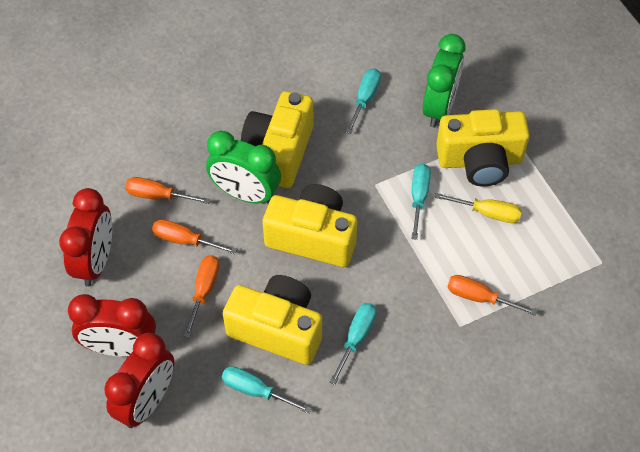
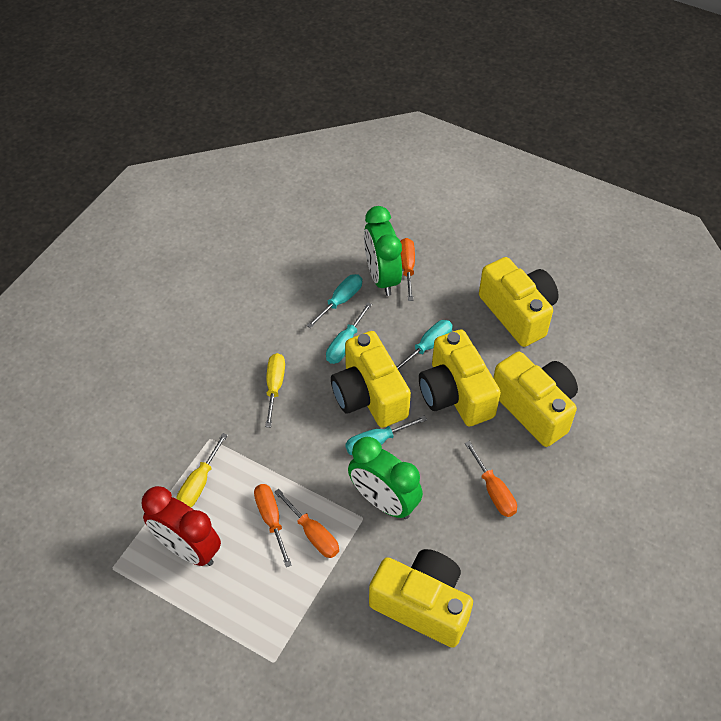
red clock: [59,188,112,286] [68,294,156,357] [104,333,174,428] = 3 -> [142,486,221,566] = 1
yellow camera: [223,275,322,365] [241,91,313,188] [263,184,357,267] [436,109,530,187] = 4 -> [331,331,411,428] [369,549,473,648] [419,329,501,426] [479,257,559,347] [493,352,578,447] = 5
yellow screwdriver: [435,193,522,223] = 1 -> [176,433,228,507] [265,353,285,427] = 2

